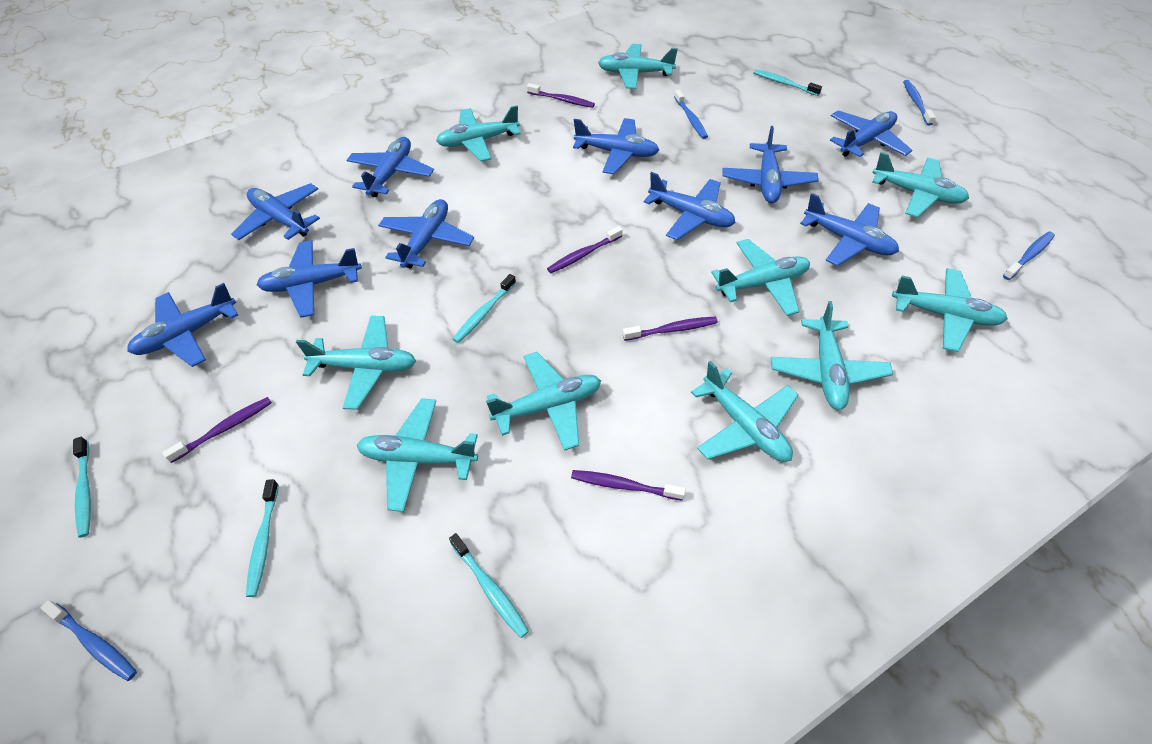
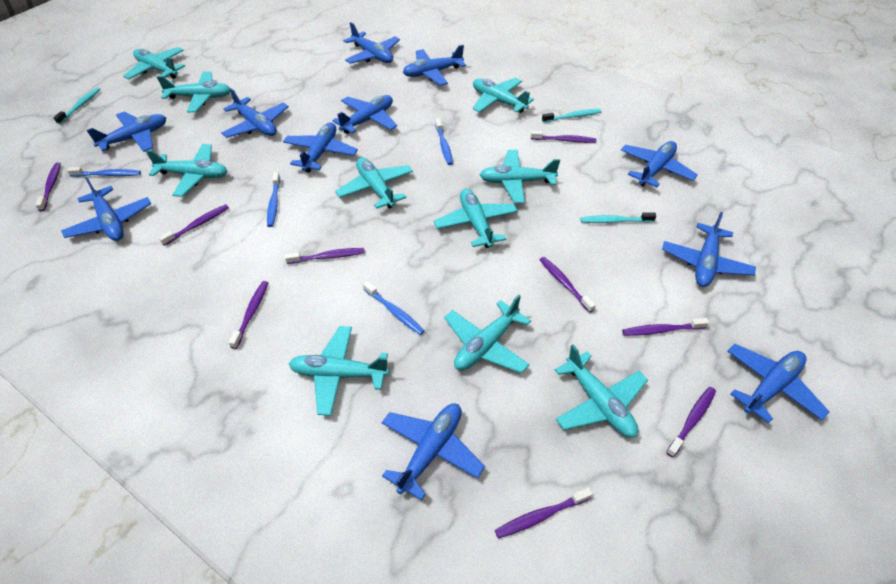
blue plane: [127,283,238,367] [231,183,320,240] [257,240,362,318] [347,137,434,197] [378,199,474,269] [573,118,659,174] [644,172,736,240] [722,126,819,203] [800,193,899,266] [830,110,912,157] = 10 -> [61,177,151,241] [86,111,166,152] [221,88,289,138] [283,123,358,173] [332,95,397,134] [344,22,400,64] [382,403,485,501] [403,45,466,86] [621,141,698,187] [662,212,756,287] [727,344,830,424] = 11
purple toothbrush: [163,397,272,463] [527,83,595,108] [547,226,622,273] [571,470,686,501] [623,317,718,341] = 5 -> [35,162,61,211] [159,204,229,246] [228,281,268,349] [285,248,365,264] [495,488,593,539] [531,131,596,143] [539,257,596,313] [622,318,709,336] [666,387,716,457] = 9
turquoise toothbrush: [73,437,91,538] [246,479,279,597] [449,533,529,638] [453,274,516,343] [753,69,822,96] = 5 -> [53,87,101,124] [542,109,602,123] [581,212,656,223] = 3

